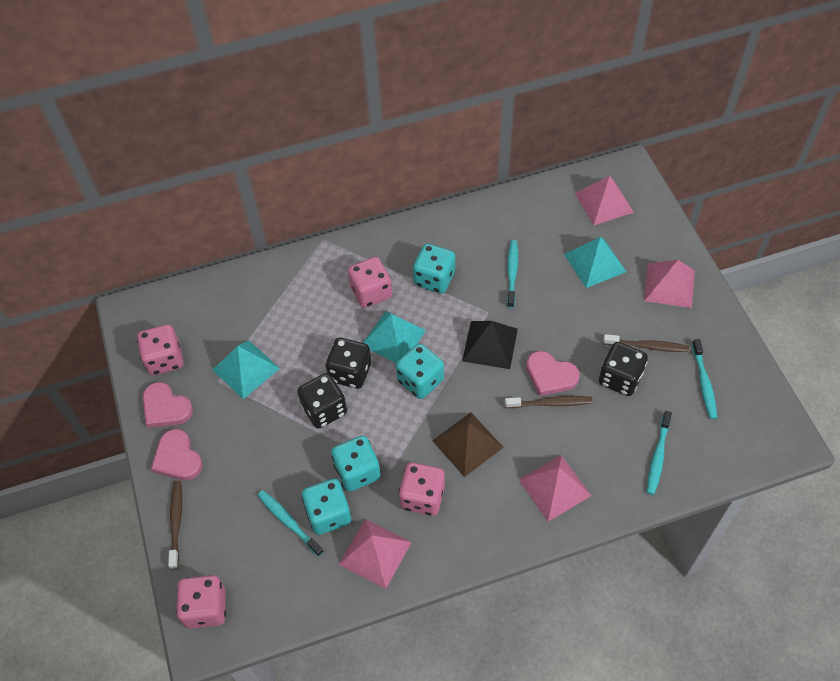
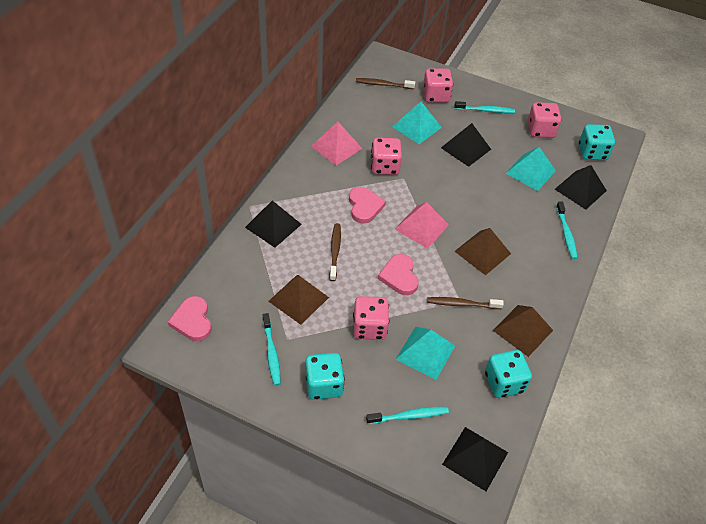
black dice: [297,373,347,429] [326,338,371,389] [599,342,648,396] = 3 -> none = 0
black pyramid: [462,321,518,369] = 1 -> [245,201,302,248] [441,123,491,167] [442,427,508,491] [555,165,607,210] = 4
brown pyramid: [432,413,504,477] = 1 -> [268,275,329,325] [454,228,511,275] [492,305,553,357] = 3
pink pyramid: [338,519,412,589] [519,455,591,522] [575,176,634,225] [644,260,695,308] = 4 -> [311,122,362,165] [395,202,449,249] = 2
turquoise dice: [302,479,351,535] [331,436,381,492] [396,344,444,399] [413,244,455,293] = 4 -> [305,353,345,400] [485,350,532,398] [579,124,615,160] = 3

